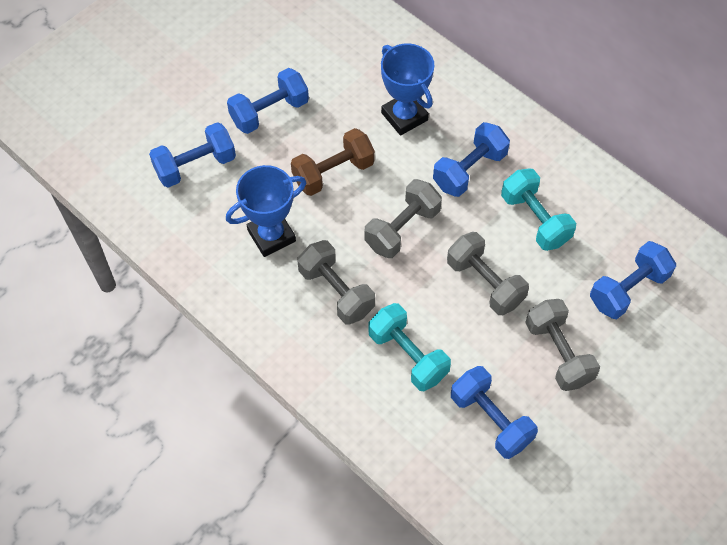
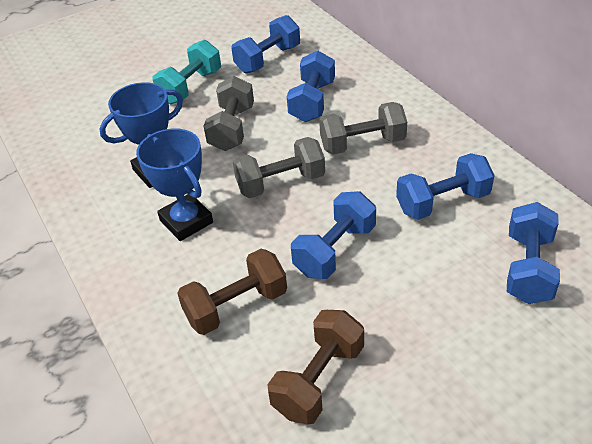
brown dumbbell: [291,128,375,196] = 1 -> [177,249,287,335] [267,310,364,425] = 2
grey dumbbell: [297,240,375,325] [364,179,442,258] [447,232,529,315] [525,299,600,391] = 4 -> [204,76,254,151] [233,137,325,198] [319,102,407,155] = 3
turquoise dumbbell: [369,303,451,391] [501,168,576,251] = 2 -> [152,39,221,104] = 1

